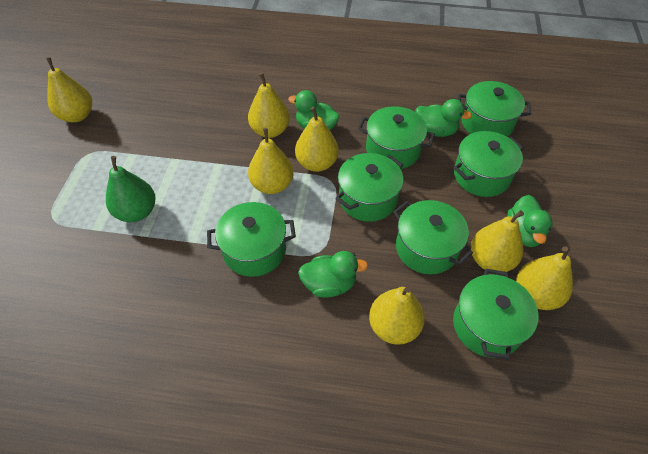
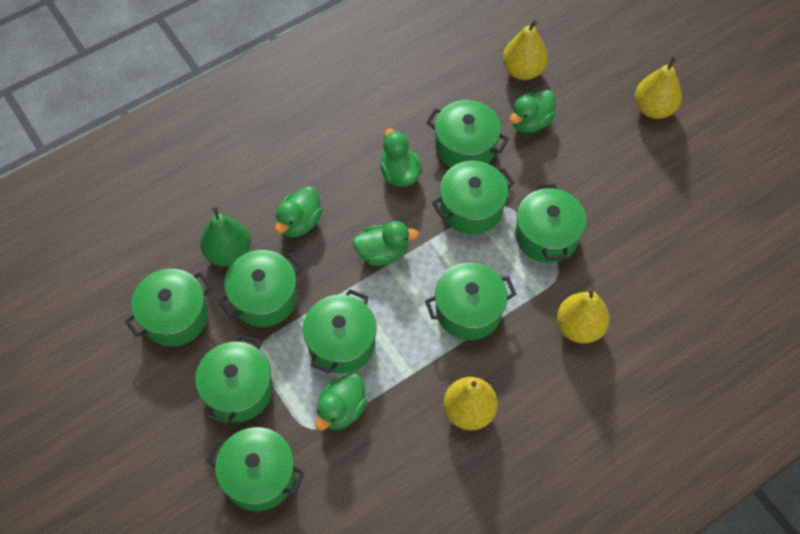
green duck: [288,90,340,130] [298,251,368,298] [415,99,472,137] [507,195,553,247] = 4 -> [275,186,322,237] [315,373,367,431] [353,221,419,266] [380,128,423,187] [509,90,556,133] = 5
green pot: [207,202,296,277] [335,153,403,222] [358,106,435,169] [393,200,473,274] [453,131,524,197] [453,269,539,360] [458,81,531,137] = 7 -> [125,269,213,346] [195,335,273,425] [206,427,305,511] [218,250,303,327] [303,289,377,374] [425,263,516,340] [426,100,509,167] [432,161,515,234] [515,184,587,263] = 9
yellow pear: [46,57,92,122] [248,73,290,138] [248,128,294,194] [295,107,339,172] [369,287,425,345] [471,210,524,272] [516,246,573,310] = 7 -> [443,377,498,430] [502,20,548,80] [557,287,610,344] [635,56,682,119] = 4

